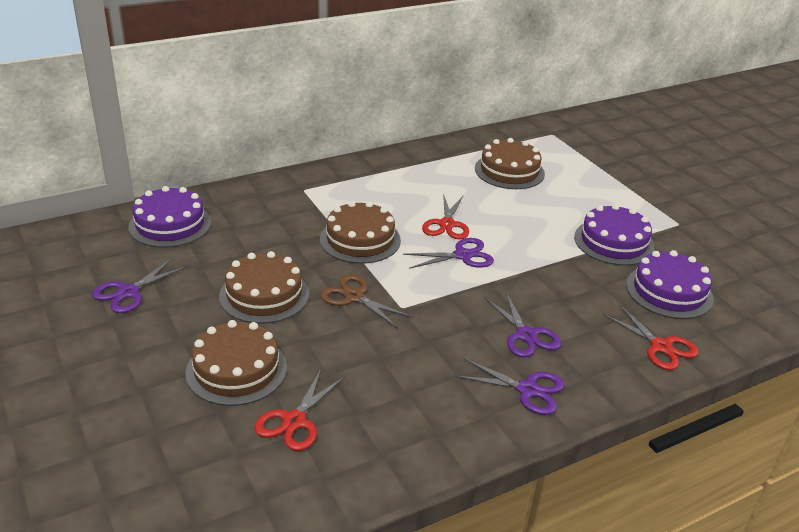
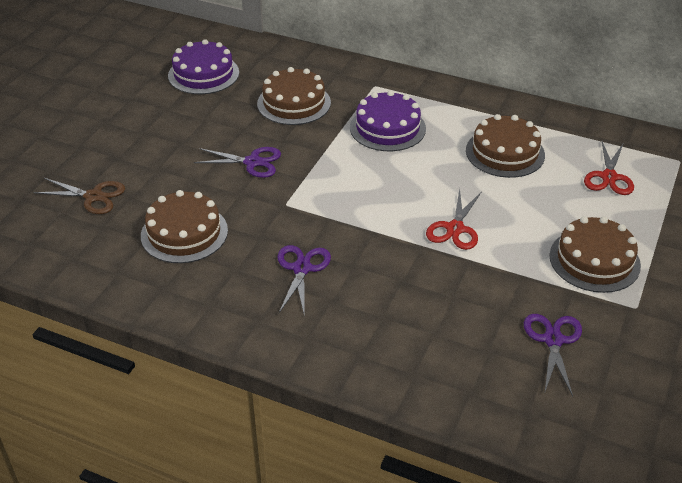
purple cake: [129,186,211,247] [574,204,654,266] [626,250,714,319] = 3 -> [168,39,239,94] [350,90,426,151] = 2
purple scissors: [92,258,188,313] [403,238,494,269] [455,358,565,415] [485,292,561,358] = 4 -> [194,147,281,178] [277,245,331,313] [524,314,582,396] = 3
red scissors: [254,369,345,451] [422,194,469,239] [602,304,699,370] = 3 -> [426,189,481,250] [584,141,634,195] = 2

